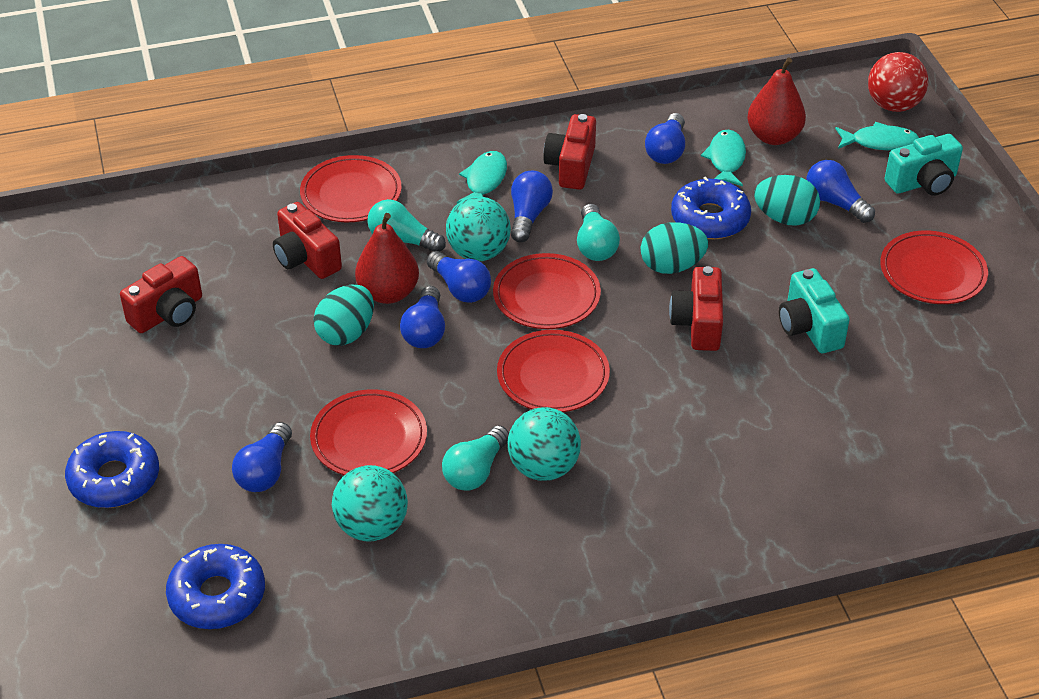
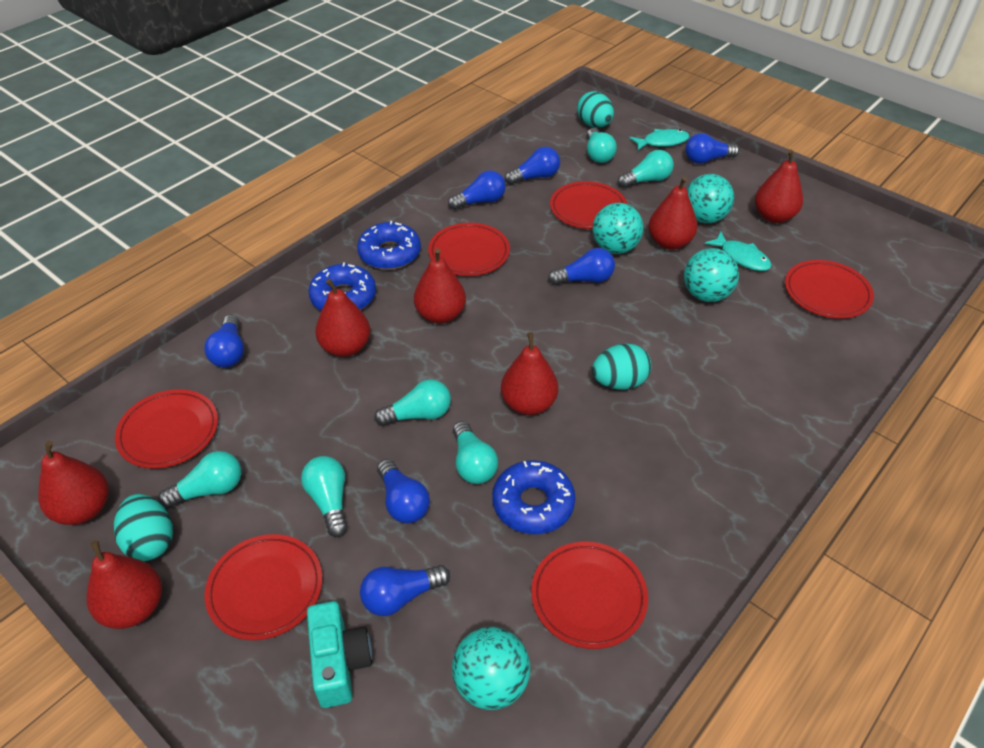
blue light bulb: [232,422,292,492] [400,286,445,348] [427,251,491,303] [511,171,553,242] [645,113,685,164] [806,160,875,223] = 6 -> [204,315,244,367] [360,565,450,616] [377,459,430,523] [448,170,506,210] [505,147,560,185] [548,248,615,285] [685,133,739,164] = 7
red ball: [868,52,928,112] = 1 -> none = 0
red camera: [120,256,202,333] [273,202,342,279] [543,114,596,190] [669,266,723,351] = 4 -> none = 0
red pear: [355,213,419,304] [747,57,806,145] = 2 -> [38,441,109,525] [86,540,162,629] [315,279,370,357] [414,248,466,324] [501,332,558,415] [649,176,697,250] [755,149,803,223] = 7
red plate: [300,155,401,222] [310,389,427,475] [493,253,601,329] [497,330,610,412] [880,230,988,304] = 5 -> [115,389,218,468] [205,534,322,640] [428,223,510,276] [531,542,648,649] [550,181,627,229] [785,260,874,319] = 6
turquoise ball: [332,465,408,542] [446,196,511,261] [508,407,581,481] = 3 -> [452,627,530,710] [592,203,644,254] [684,248,739,302] [687,174,734,223] = 4
turquoise camera: [779,268,850,353] [885,134,963,196] = 2 -> [307,601,372,708] = 1
turquoise fish: [457,151,507,204] [701,129,746,186] [835,122,919,150] = 3 -> [629,129,690,150] [704,232,771,271] = 2
turquoise light bulb: [367,199,446,251] [442,425,509,491] [577,204,620,261] = 3 -> [158,451,241,508] [301,456,347,537] [374,379,451,426] [453,421,498,484] [587,128,617,163] [618,150,674,188] = 6

